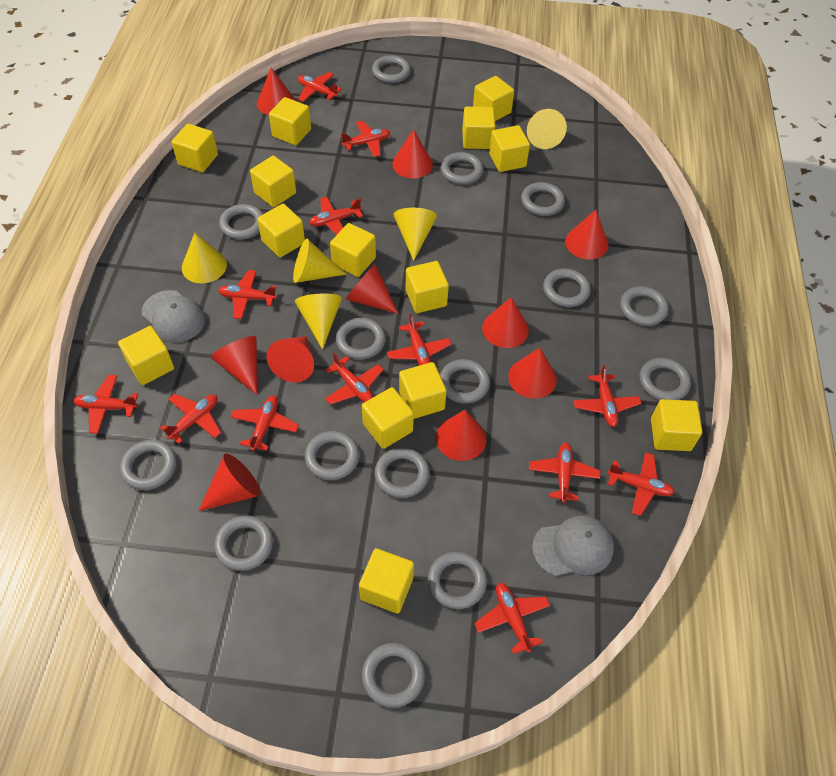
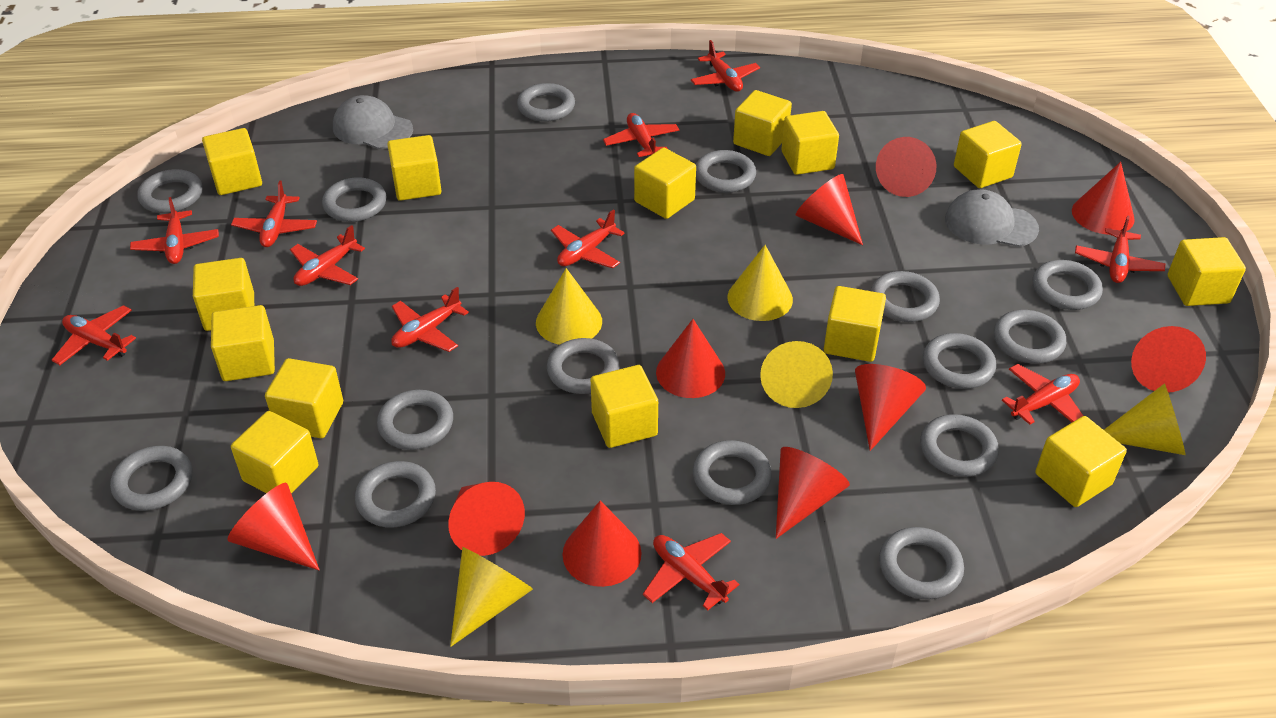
red plane: [73,375,138,434] [160,394,221,444] [218,270,277,319] [231,396,299,451] [298,72,342,102] [309,197,363,235] [325,353,384,404] [341,121,390,157] [387,314,452,366] [474,583,550,654] [529,443,600,503] [573,365,641,427] [607,452,675,516] = 13 -> [52,305,136,365] [130,197,219,264] [231,181,317,247] [290,225,365,286] [391,287,469,352] [551,209,625,268] [603,113,680,157] [643,533,739,610] [691,40,760,92] [1002,364,1083,425] [1075,215,1165,283] = 11

